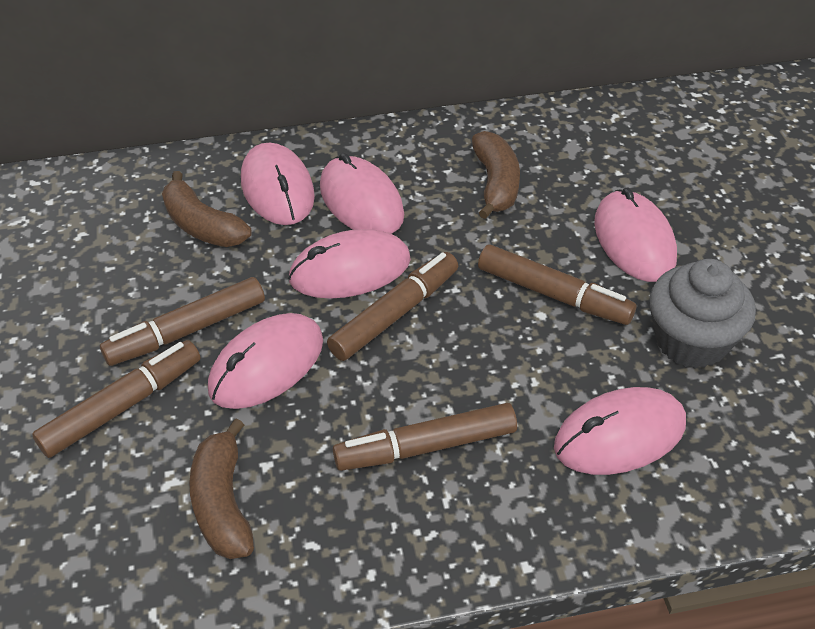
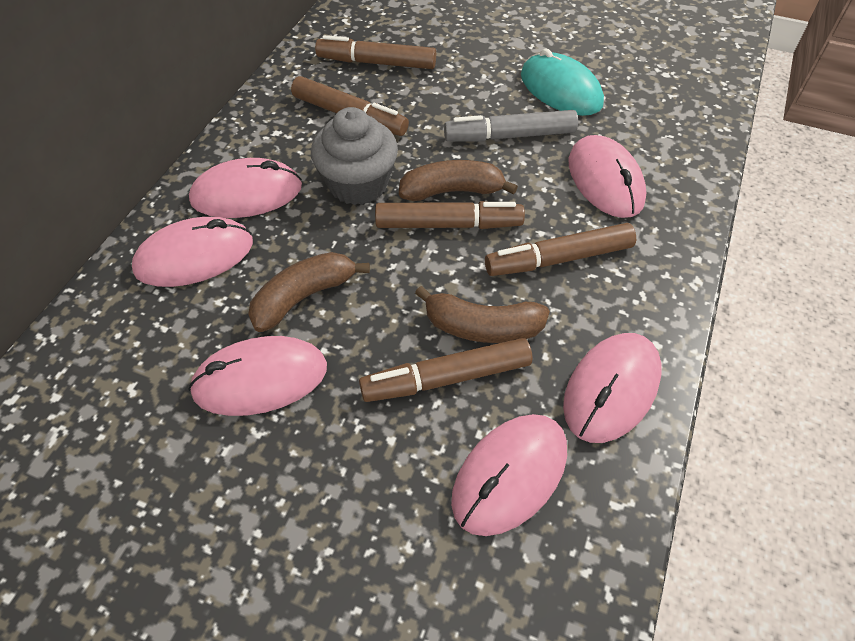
grey marker: none = 0 -> [444,110,578,141] = 1
turquoise mouse: none = 0 -> [521,48,604,116] = 1

